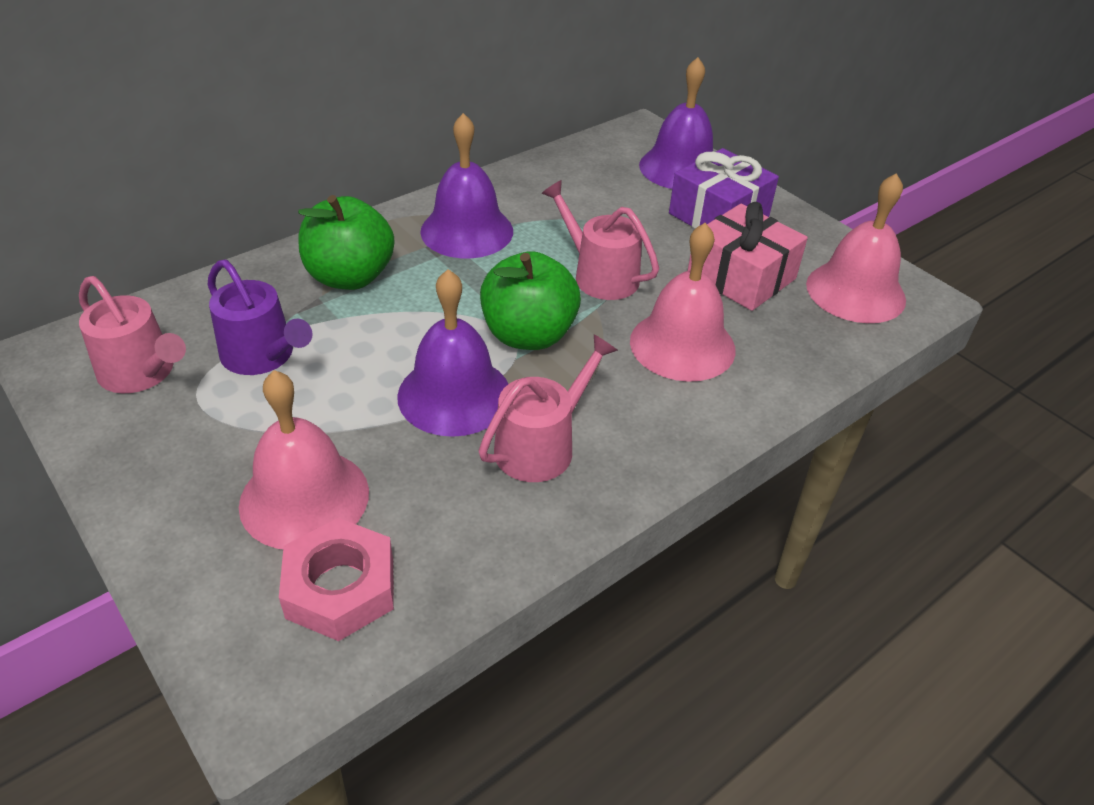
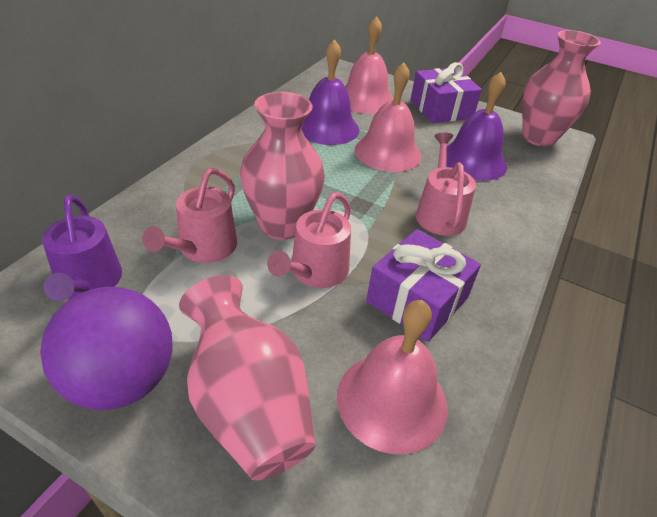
green apple: [298,195,394,290] [480,251,581,350] = 2 -> none = 0
pink gift: [688,202,808,311] = 1 -> none = 0
pink nut: [279,518,394,641] = 1 -> none = 0
pink vase: none = 0 -> [179,275,316,481] [240,92,325,240] [522,30,601,147] = 3
purple ball: none = 0 -> [40,287,173,410] = 1
purple bell: [397,269,508,437] [420,113,513,258] [639,57,713,189] = 3 -> [301,39,359,145] [446,72,507,181] = 2
purple gift: [669,148,779,229] = 1 -> [366,229,481,342] [410,62,482,123] = 2

